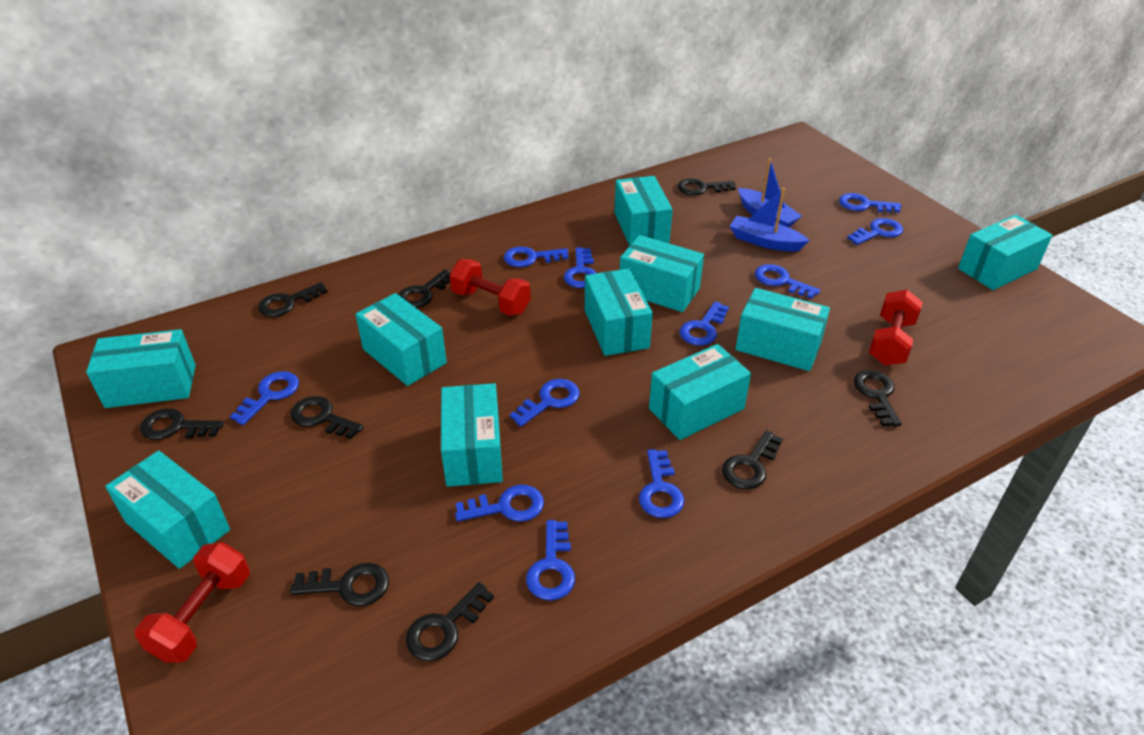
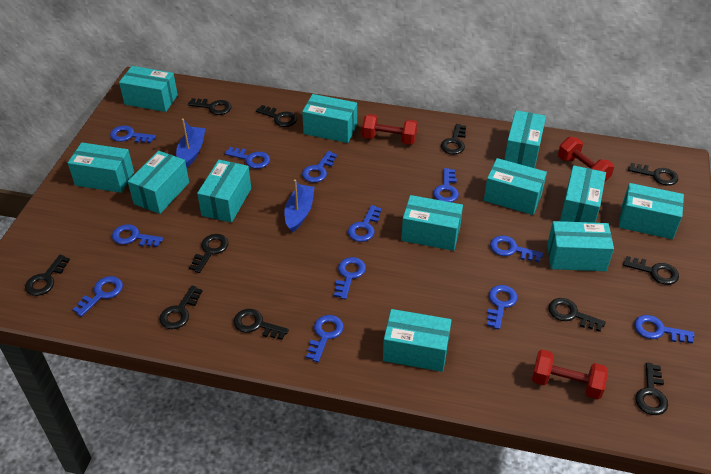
black key: [140,409,224,440] [258,282,328,317] [290,563,389,606] [291,396,364,439] [398,269,450,308] [406,582,494,661] [677,178,736,195] [722,430,783,489] [854,370,902,427] = 9 -> [25,255,70,296] [159,286,202,329] [188,98,232,115] [189,234,229,273] [233,309,289,340] [256,105,297,127] [441,124,466,154] [548,298,606,332] [623,256,679,285] [628,163,678,186] [635,362,668,415] = 11
blue key: [230,371,299,425] [455,485,544,522] [504,246,569,267] [510,379,580,427] [526,520,575,601] [564,247,596,288] [639,449,684,518] [680,302,729,346] [755,264,820,299] [839,193,901,213] [847,218,903,245] = 11 -> [72,276,123,317] [110,126,156,143] [112,224,163,247] [225,147,270,169] [302,151,337,183] [306,315,344,362] [334,257,366,300] [348,205,382,242] [433,168,459,202] [487,285,518,330] [490,236,543,262] [634,315,694,343] = 12
turquoise box: [86,329,196,408] [105,450,230,569] [355,293,447,386] [441,383,503,487] [585,269,653,356] [614,176,673,246] [620,235,704,312] [649,344,751,440] [735,288,830,371] [958,215,1052,290] = 10 -> [68,142,134,193] [119,66,178,112] [128,151,189,214] [197,160,251,223] [302,94,357,143] [383,309,452,372] [401,195,463,251] [484,158,547,215] [504,110,546,168] [547,221,614,271] [560,165,606,223] [619,183,684,239] = 12

